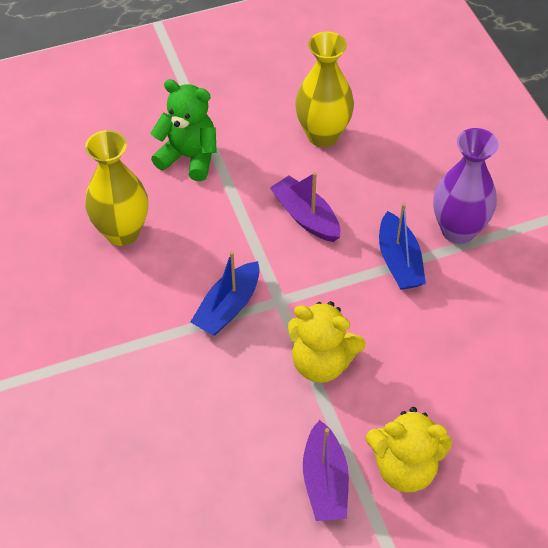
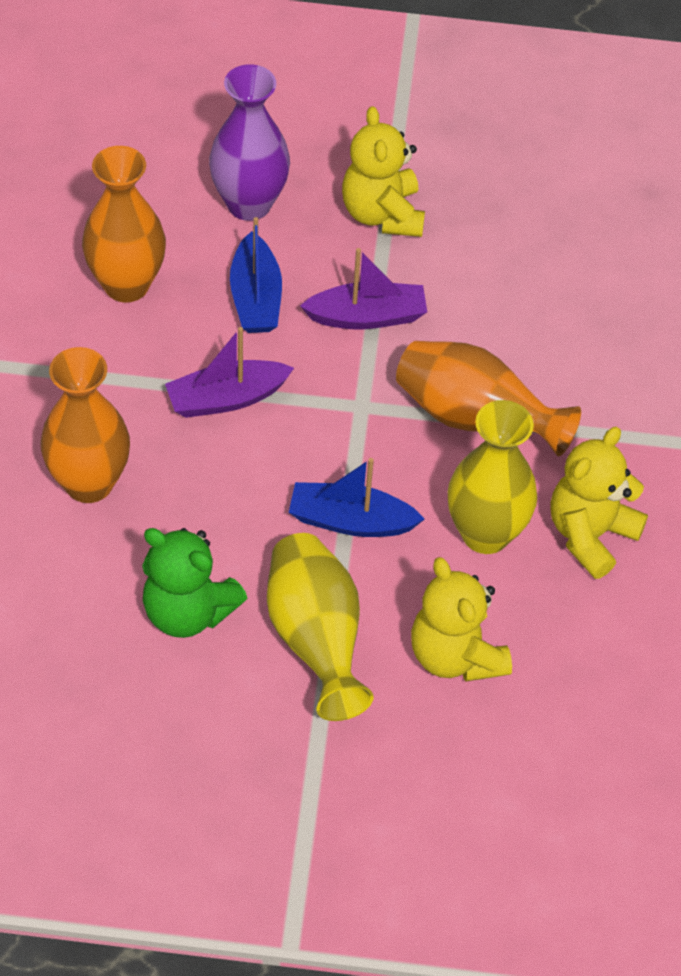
orange vase: none = 0 -> [40,347,130,503] [82,146,166,302] [396,341,581,456] = 3
yellow teddy bear: [288,301,366,383] [366,407,452,493] = 2 -> [342,106,425,237] [411,557,512,682] [550,427,648,579] = 3

